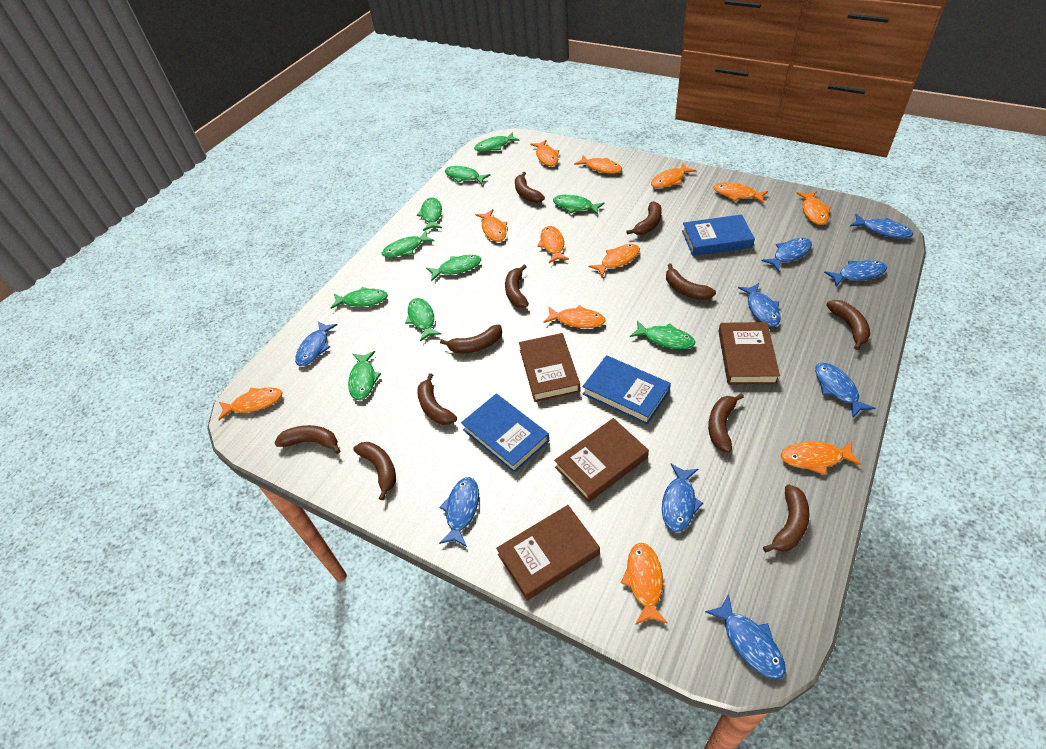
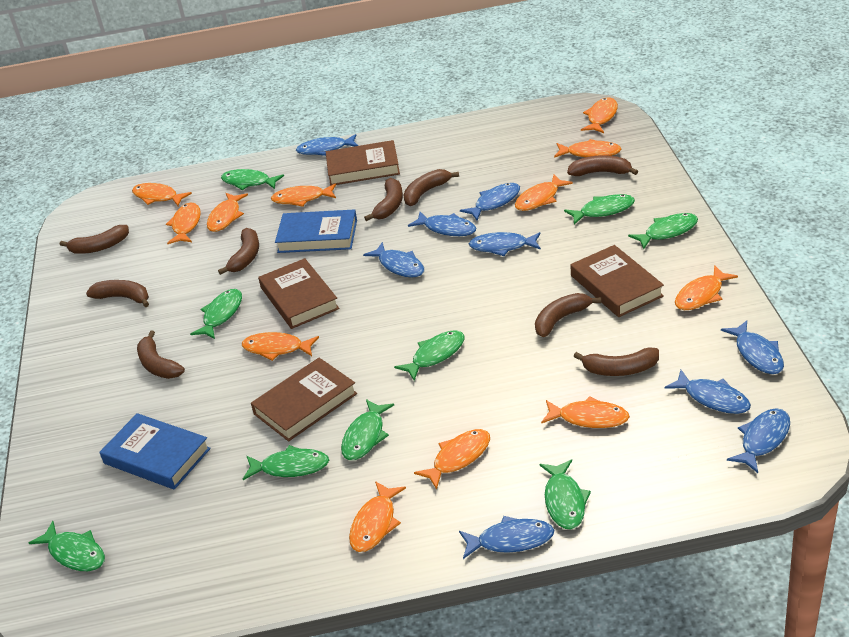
blue book: [461,394,549,473] [582,355,671,425] [682,214,755,256] = 3 -> [99,413,211,490] [275,209,357,253] = 2
brown banana: [274,425,341,454] [353,442,396,500] [417,373,457,425] [440,324,502,353] [505,264,529,308] [515,172,545,203] [626,201,662,235] [666,264,716,300] [708,393,744,452] [763,485,810,552] [826,300,870,350] = 11 -> [60,225,129,254] [86,280,149,307] [137,331,185,379] [218,228,259,275] [364,178,403,221] [403,169,459,206] [535,293,601,337] [567,155,638,176] [574,347,659,376] = 9
green fish: [331,287,388,309] [348,351,381,400] [382,231,434,258] [405,298,441,341] [417,198,442,231] [426,255,481,282] [445,166,491,185] [474,132,520,152] [553,195,605,215] [630,320,695,349] = 10 -> [29,521,105,571] [190,289,242,339] [221,169,284,190] [243,445,329,480] [341,399,394,460] [394,330,464,381] [539,459,591,529] [564,194,635,225] [628,213,698,249] = 9

